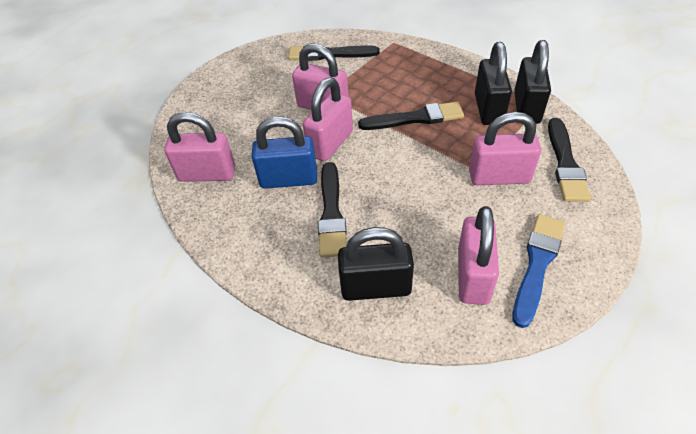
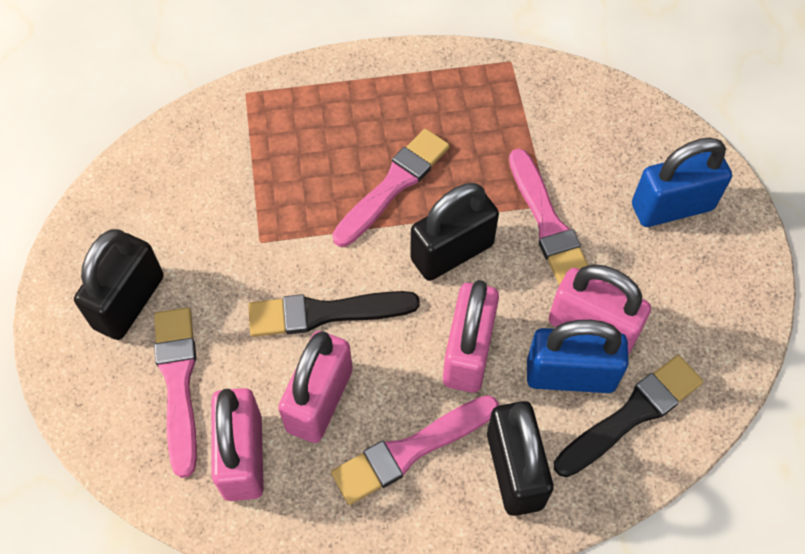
black brush: [288,46,380,61] [318,162,347,257] [358,102,464,130] [548,118,591,202] = 4 -> [248,291,420,337] [554,355,703,477] = 2
blue brush: [512,214,565,328] = 1 -> none = 0
blue padlock: [251,116,317,189] = 1 -> [527,320,629,393] [632,137,732,227] = 2
pink brush: none = 0 -> [154,308,197,478] [331,395,499,505] [332,129,450,247] [509,149,589,286] = 4
pink padlock: [164,112,235,182] [292,44,349,110] [303,78,353,162] [458,206,499,305] [469,112,541,185] = 5 -> [211,388,264,501] [278,331,353,443] [443,280,499,393] [549,264,651,355] = 4

